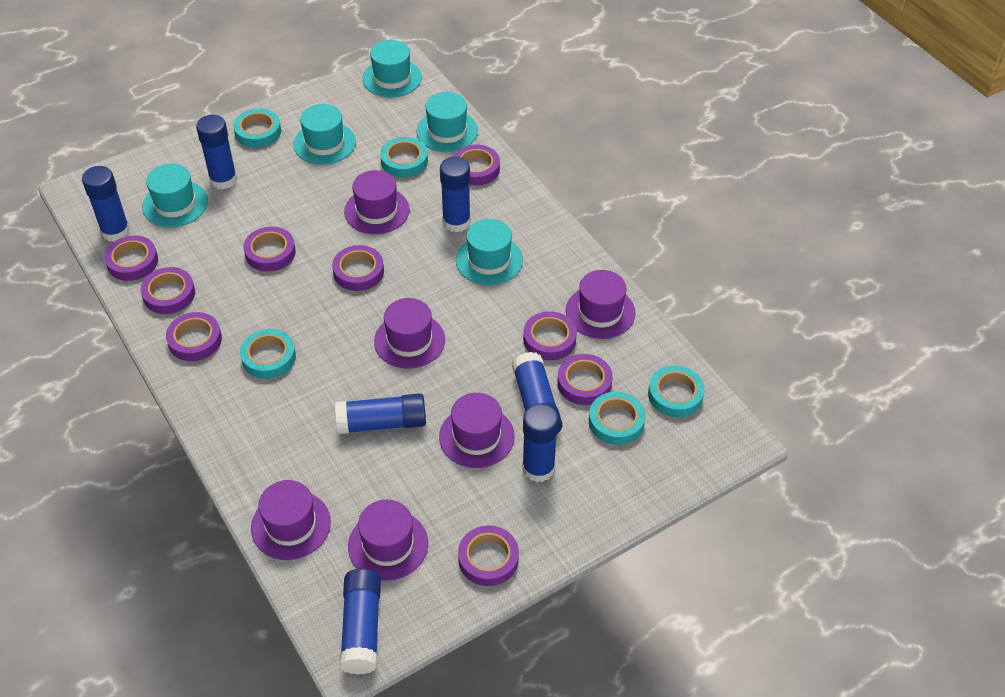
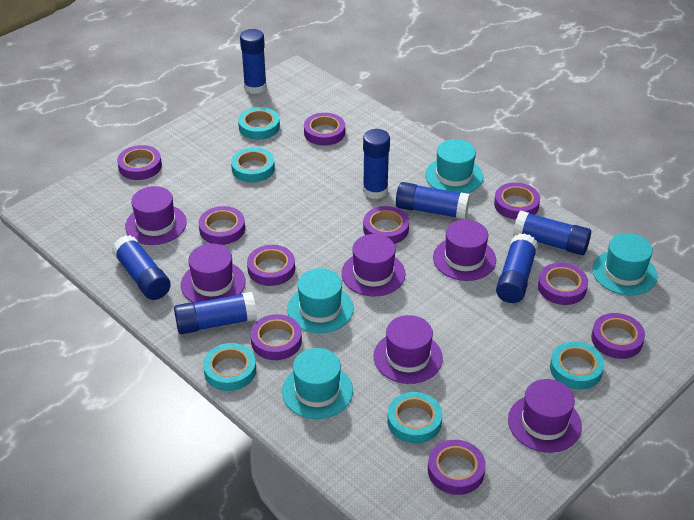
purple tape: [104,235,158,281] [140,267,195,314] [166,312,222,361] [243,227,296,272] [332,245,384,291] [453,145,500,185] [458,525,519,586] [523,311,577,360] [557,354,612,405] = 9 -> [117,145,162,180] [198,206,245,245] [247,245,295,286] [250,314,302,360] [304,113,345,146] [363,206,409,244] [428,440,486,495] [494,182,540,219] [538,263,588,305] [591,313,645,359] = 10
turquoise hat: [142,164,208,227] [293,104,356,165] [363,40,422,97] [416,92,478,152] [456,219,523,285] = 5 -> [282,348,353,419] [287,268,353,333] [425,139,483,193] [592,233,657,296] = 4

